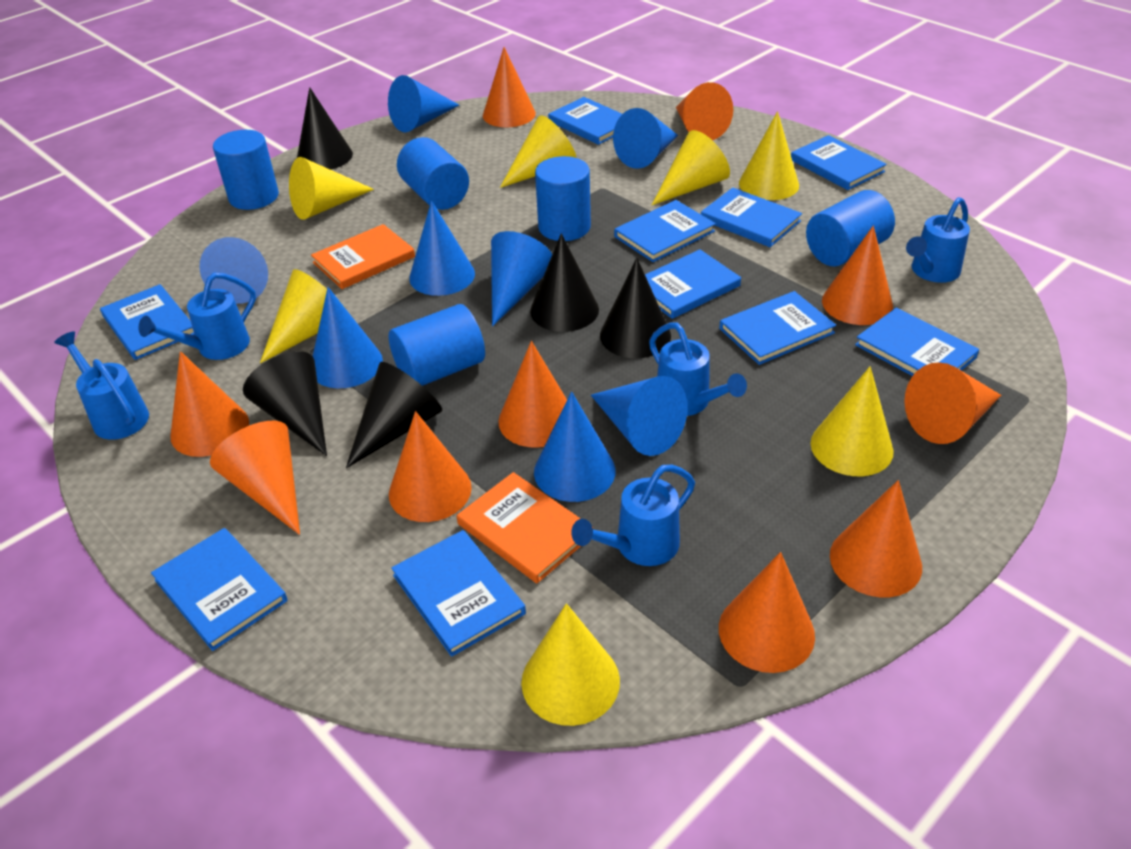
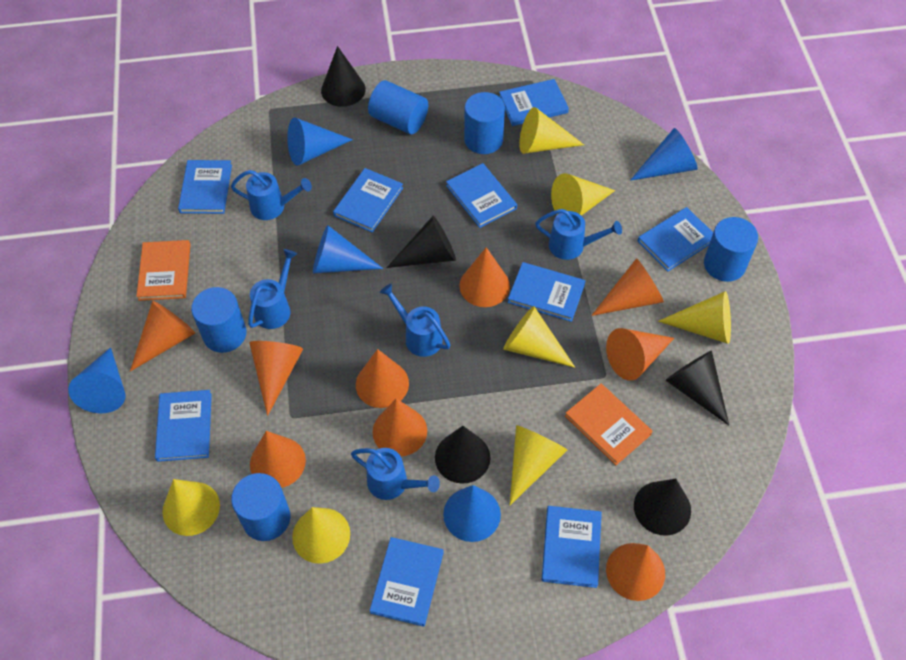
blue book: [100,284,195,360] [151,528,288,651] [391,530,526,657] [548,97,622,145] [614,200,716,262] [645,249,741,319] [701,188,802,247] [719,291,836,365] [791,135,887,190] [855,307,979,376] = 10 -> [155,390,212,462] [178,160,232,214] [333,168,403,233] [370,537,444,627] [446,163,517,228] [499,79,569,126] [508,262,586,322] [542,506,602,588] [638,207,713,272] = 9
blue cone: [199,237,268,304] [313,287,383,388] [388,75,459,132] [409,201,475,296] [491,231,552,327] [534,391,615,502] [591,376,687,456] [613,108,678,169] = 8 -> [68,347,125,413] [287,117,353,166] [313,225,383,274] [443,485,501,542] [630,128,698,181] = 5
orange cone: [170,351,249,457] [210,421,300,535] [389,411,472,522] [483,47,536,127] [498,341,567,448] [676,82,733,140] [719,552,815,673] [822,226,893,325] [830,480,922,597] [904,362,1001,444] = 10 -> [130,301,195,371] [249,341,303,416] [250,431,306,488] [356,349,409,408] [372,398,427,457] [459,247,510,307] [591,258,664,316] [606,328,674,381] [606,543,665,601] = 9

